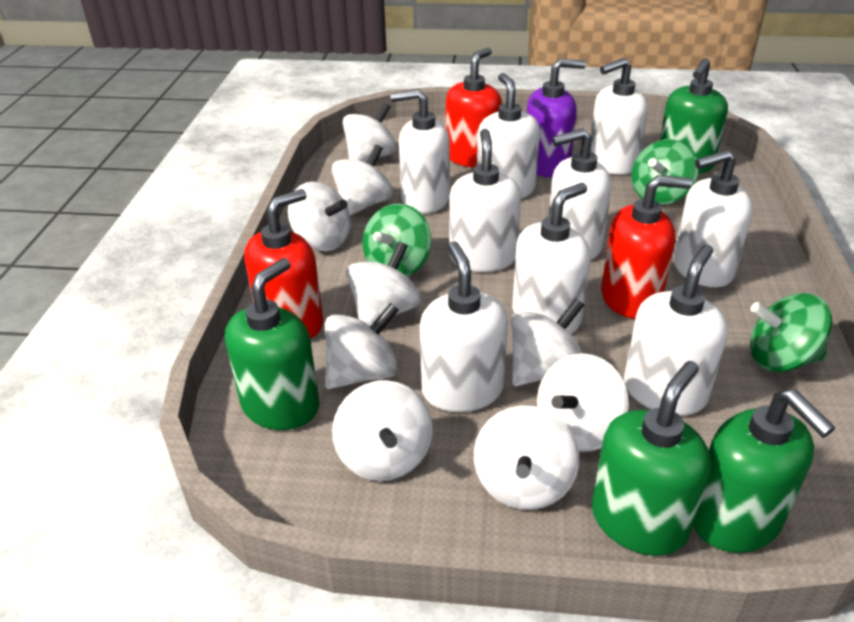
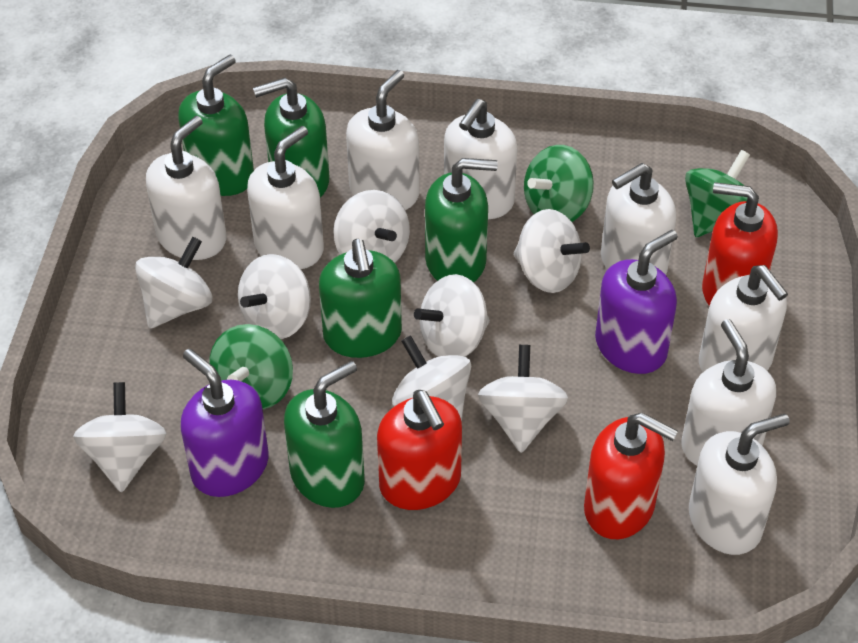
green soap dispenser: [225,258,319,430] [592,361,711,556] [660,58,728,173] [693,389,835,553] = 4 -> [178,54,254,196] [253,78,329,198] [284,361,365,508] [319,239,402,358] [425,158,498,282] = 5
purple soap dispenser: [527,59,586,177] = 1 -> [181,349,269,497] [595,230,678,374] = 2
white soap dispenser: [390,89,450,213] [420,241,508,412] [449,129,521,272] [477,73,540,199] [512,183,591,334] [548,128,611,260] [590,58,648,175] [624,244,728,416] [673,150,753,288] = 9 -> [146,116,227,260] [247,126,324,269] [346,70,420,210] [444,99,518,219] [601,163,676,275] [681,319,776,465] [689,414,790,555] [699,265,788,372] = 8
white spinning top: [288,182,350,251] [325,303,398,389] [332,145,393,216] [332,380,433,481] [343,103,397,162] [346,242,421,327] [474,405,579,510] [511,298,584,386] [537,353,629,452] = 9 -> [73,382,167,492] [135,237,212,329] [238,254,311,339] [333,190,410,263] [392,335,471,421] [414,274,490,357] [478,345,568,453] [513,209,590,293] = 8

